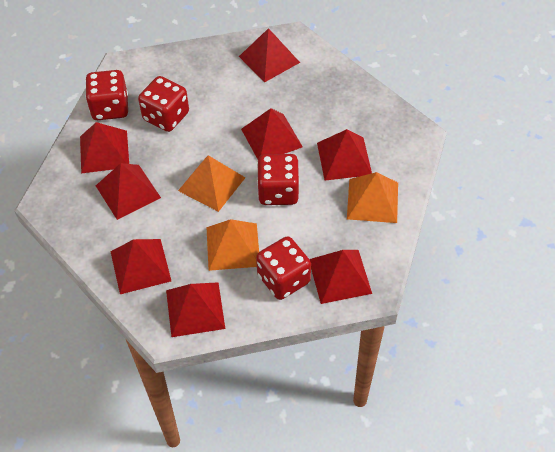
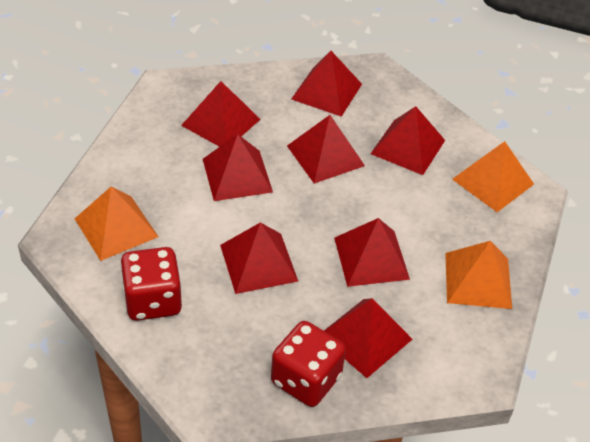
red dice: [85,70,128,120] [138,76,189,132] [256,236,311,300] [257,154,300,205] = 4 -> [120,247,182,321] [271,321,346,407] = 2

